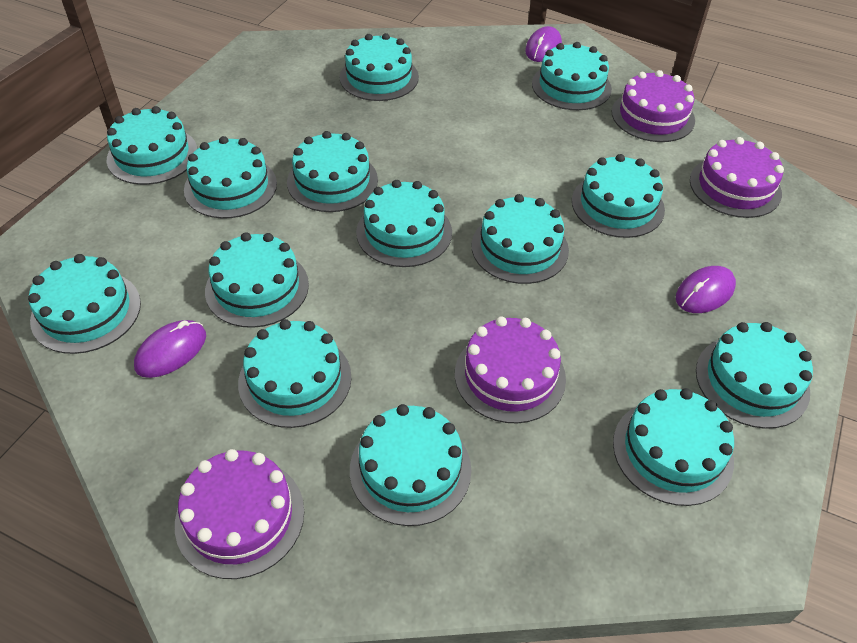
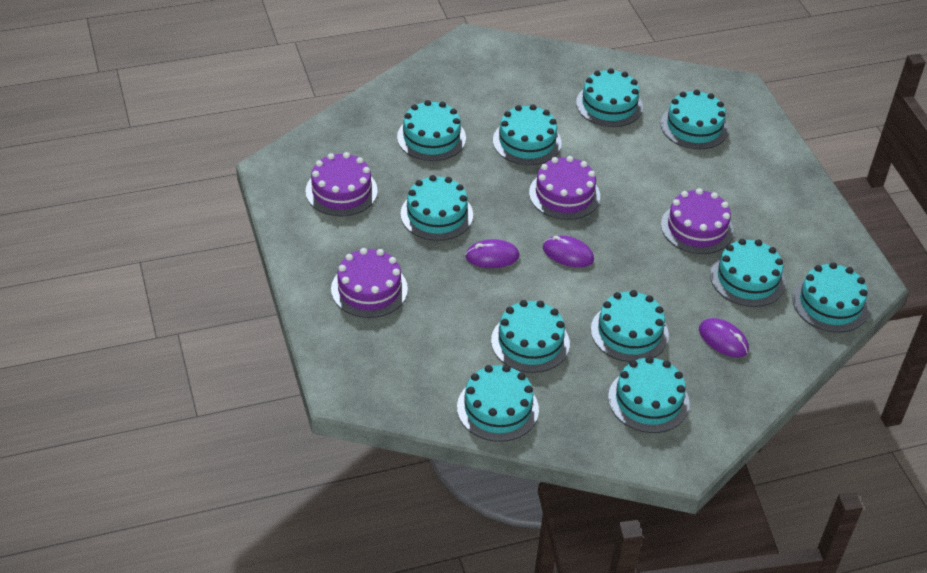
turquoise cake: [28,254,141,354] [107,106,197,185] [184,136,277,219] [205,232,309,328] [238,319,352,428] [287,131,378,212] [339,33,419,101] [350,404,471,526] [356,180,452,267] [471,194,569,284] [532,42,612,110] [572,154,665,238] [613,388,734,506] [696,322,813,429] = 14 -> [397,100,466,161] [400,175,473,241] [457,365,539,442] [491,300,570,373] [493,104,562,165] [576,68,643,127] [591,290,669,362] [608,356,690,433] [661,90,729,149] [710,239,786,307] [792,262,869,333] = 11

